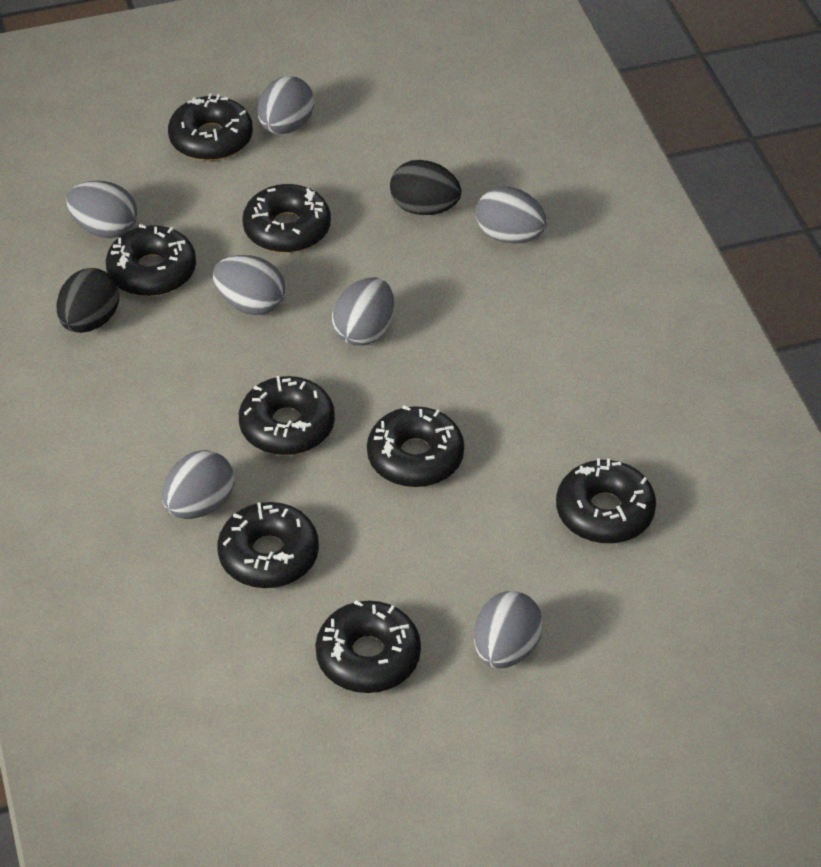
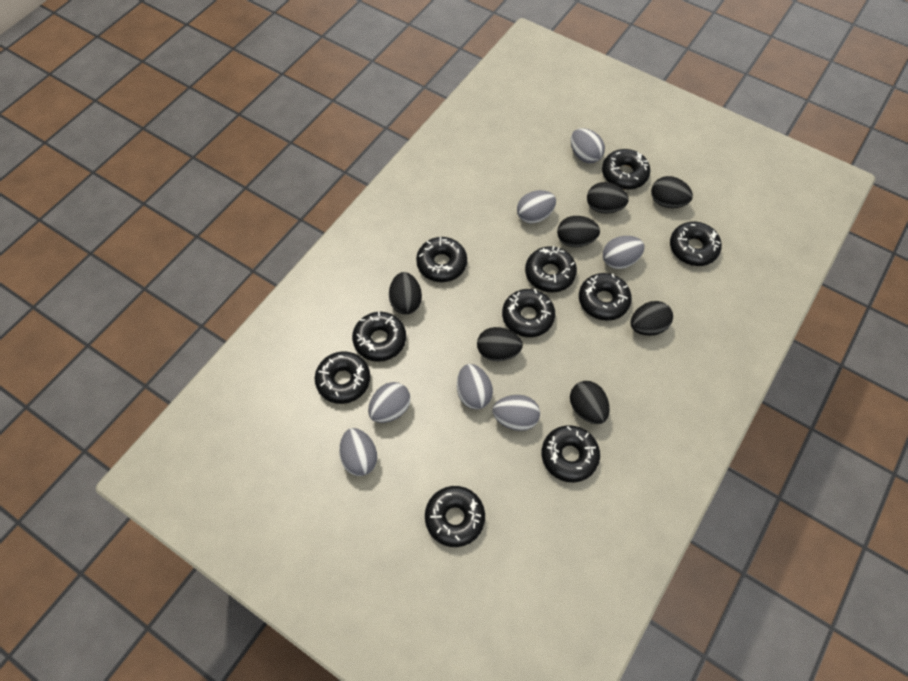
black donut: [106,224,196,296] [168,93,253,161] [217,502,319,588] [239,376,335,455] [242,184,331,253] [315,600,421,693] [367,405,464,487] [556,458,656,543] = 8 -> [314,351,370,404] [352,312,406,362] [416,237,467,282] [425,486,485,547] [502,289,555,337] [525,246,577,292] [542,425,600,483] [579,273,632,321] [602,149,650,190] [670,221,722,266] = 10
black egg: [56,268,119,333] [390,160,461,215] = 2 -> [389,272,422,314] [477,327,523,361] [557,216,600,247] [570,381,610,424] [587,182,629,214] [630,301,673,336] [651,176,693,208] = 7

